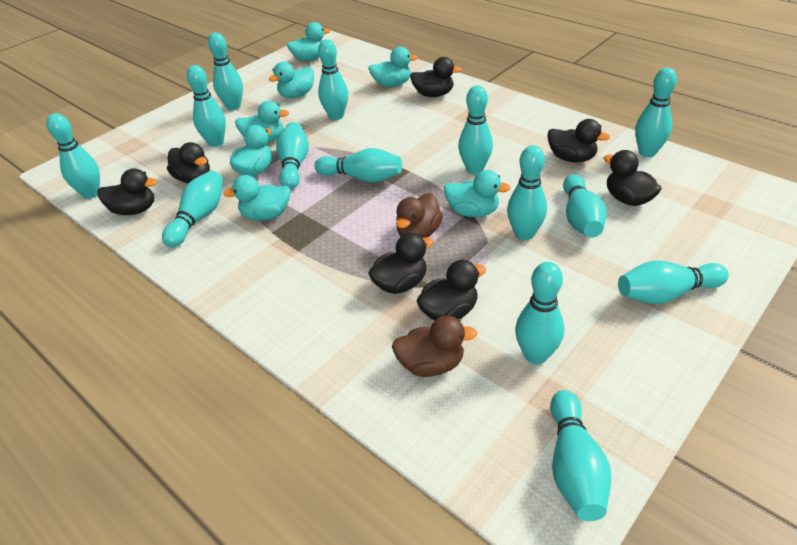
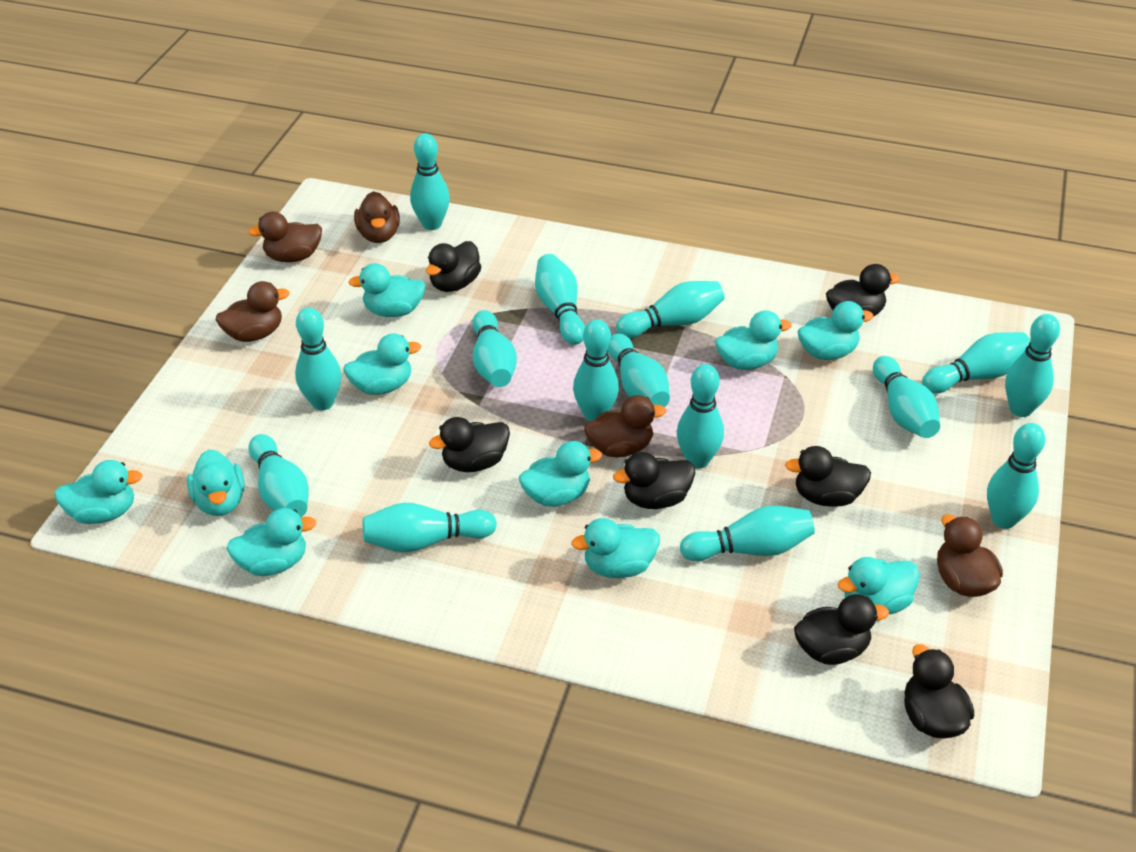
brown duck: [392,316,478,377] [396,193,443,238] = 2 -> [216,281,290,342] [248,212,322,262] [354,191,400,243] [584,395,666,458] [937,514,1003,597] = 5
turquoise bowling pin: [46,113,100,199] [162,171,223,247] [186,65,226,147] [208,32,243,110] [276,122,309,190] [315,148,402,183] [318,39,348,120] [458,85,493,174] [507,145,547,241] [515,262,564,364] [550,390,611,521] [563,174,607,237] [618,260,729,304] [635,68,677,157] = 14 -> [249,434,309,518] [295,308,341,411] [363,503,497,553] [410,133,450,230] [472,310,517,387] [535,254,585,345] [573,319,619,421] [607,333,670,407] [616,281,724,338] [677,364,724,469] [680,506,815,561] [873,356,940,438] [922,332,1031,393] [987,423,1045,529] [1005,314,1060,417] = 15
turquoise duck: [223,175,291,220] [230,125,273,176] [235,101,289,143] [269,62,314,98] [287,22,330,61] [368,47,418,87] [444,170,511,217] = 7 -> [54,460,143,524] [187,449,244,516] [226,508,317,576] [343,333,421,395] [348,263,426,317] [519,441,602,507] [571,518,660,578] [715,310,791,370] [797,301,873,360] [837,557,920,614] = 10

